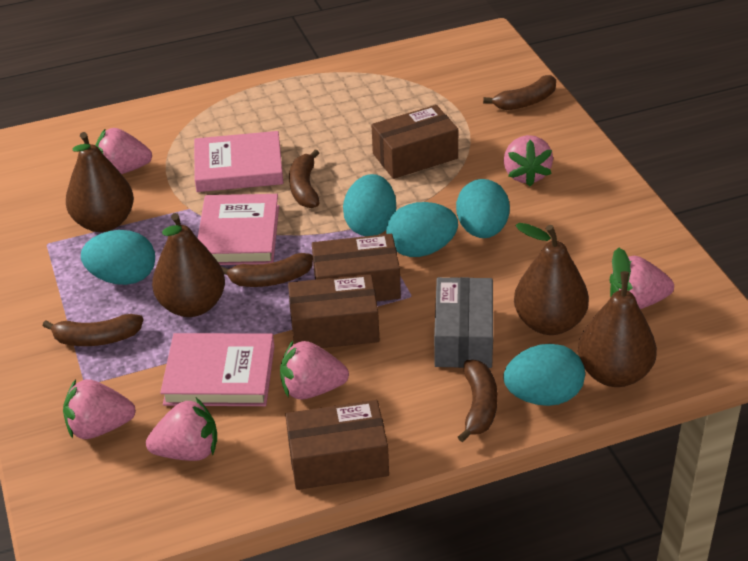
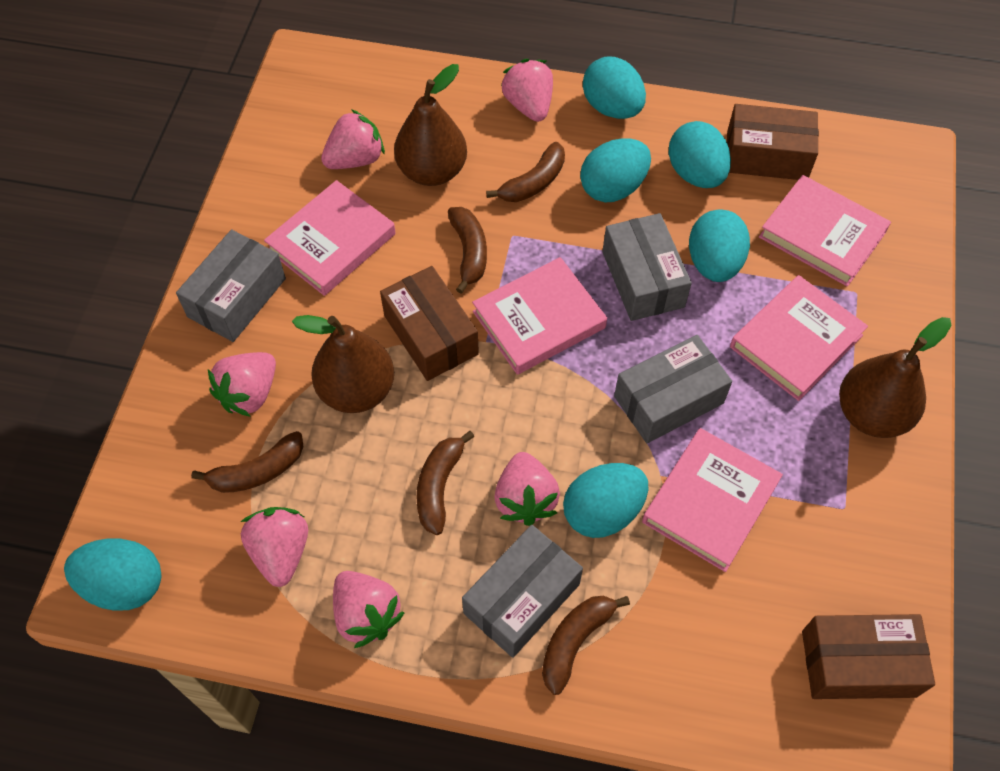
brown box: [285,400,389,490] [288,274,380,348] [312,234,401,301] [372,105,458,179] = 4 -> [380,266,479,381] [727,104,819,180] [802,614,935,699] = 3
brown pear: [66,132,134,232] [152,213,225,317] [514,223,589,335] [578,248,657,387] = 4 -> [292,315,394,413] [394,64,467,186] [839,317,951,438] = 3
grey box: [434,277,493,368] = 1 -> [176,230,286,342] [462,525,583,658] [602,213,692,321] [614,335,732,443] = 4
pink book: [160,333,275,406] [194,131,283,192] [198,194,279,265] = 3 -> [264,180,396,296] [472,257,607,375] [642,428,783,572] [730,275,868,401] [759,175,891,287] = 5
turquoise egg: [81,230,155,285] [343,174,396,236] [386,202,458,257] [456,179,510,238] [503,344,585,406] = 5 -> [64,538,161,611] [563,463,648,538] [580,138,651,202] [583,57,646,119] [669,121,731,188] [689,210,750,282] = 6

